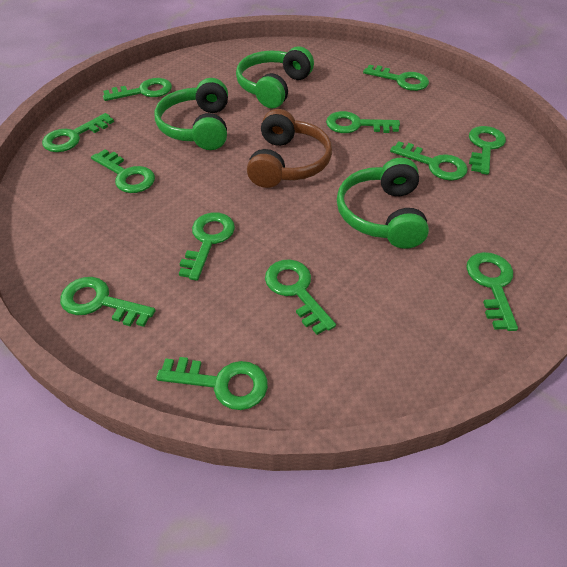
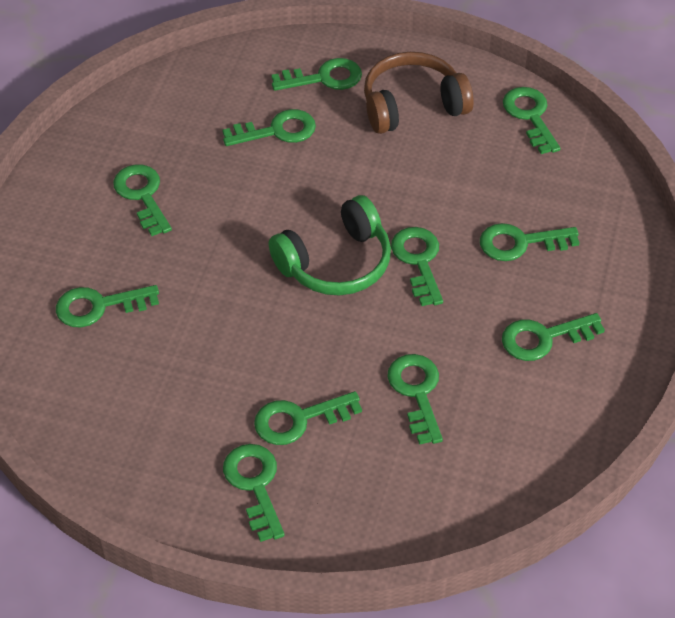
green headphones: [154,78,228,150] [236,46,314,109] [337,157,429,249] = 3 -> [269,195,391,295] = 1
green key: [42,113,114,152] [60,277,156,327] [91,149,155,193] [103,78,172,101] [156,357,268,410] [179,212,235,281] [265,259,336,335] [326,111,400,133] [363,65,429,91] [390,141,468,181] [466,252,518,331] [469,126,506,175] = 12 -> [56,285,159,327] [113,164,172,236] [222,109,316,146] [223,444,285,542] [254,391,362,445] [271,58,362,91] [387,354,443,445] [391,227,443,306] [480,223,580,261] [502,313,605,361] [503,87,561,154] = 11

